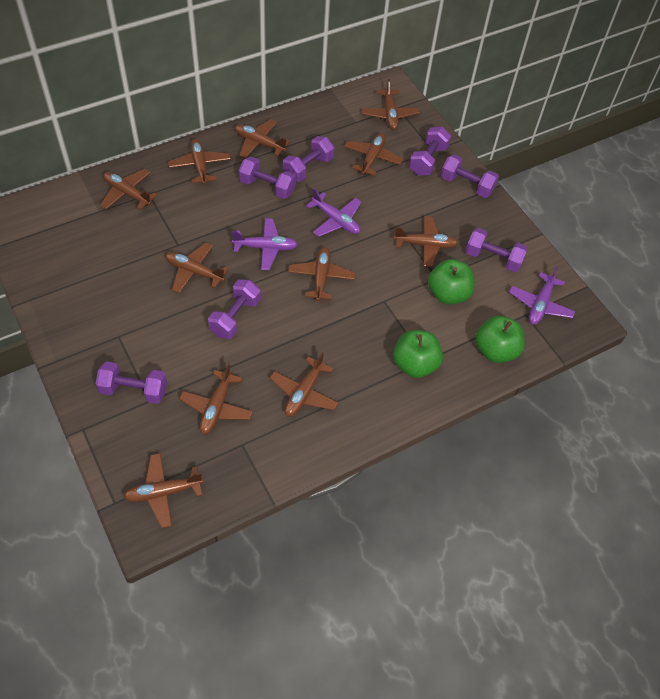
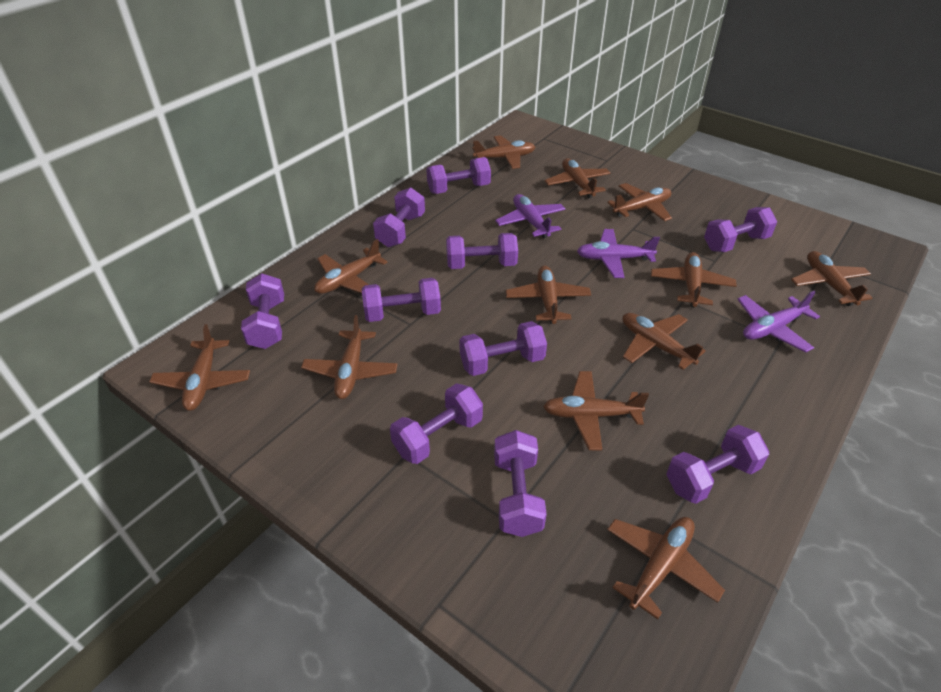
brown plane: [100,169,157,210] [123,453,203,528] [165,242,229,293] [168,139,231,185] [179,363,253,434] [235,119,290,159] [270,352,338,417] [288,247,355,301] [344,133,403,176] [362,79,420,130] [394,216,458,267] = 11 -> [149,324,250,411] [301,315,398,399] [314,239,388,294] [472,135,535,169] [506,265,591,324] [543,371,649,451] [545,158,611,198] [607,183,672,221] [607,517,725,620] [623,313,705,370] [651,252,737,307] [791,251,872,306] = 12
green apple: [393,330,443,378] [428,259,475,304] [475,316,525,363] = 3 -> none = 0
purple dumbbell: [95,361,167,404] [208,279,261,339] [239,157,296,199] [283,136,334,182] [409,127,451,175] [441,154,499,198] [466,228,528,272] = 7 -> [241,273,284,349] [362,278,441,322] [373,187,425,247] [390,383,483,464] [426,157,491,194] [446,233,518,269] [460,321,547,376] [494,430,547,537] [666,425,769,504] [704,207,777,252] = 10

